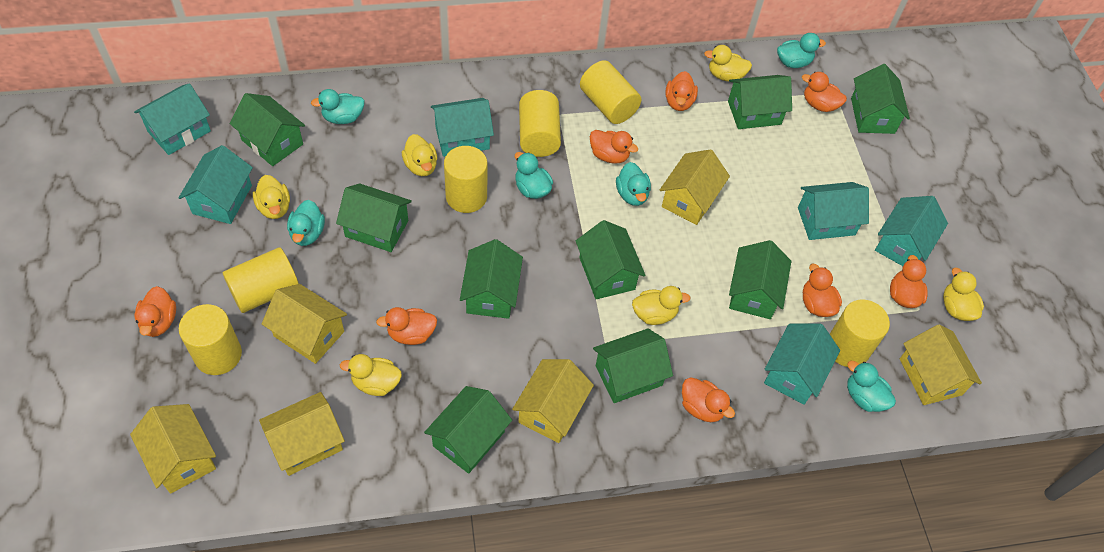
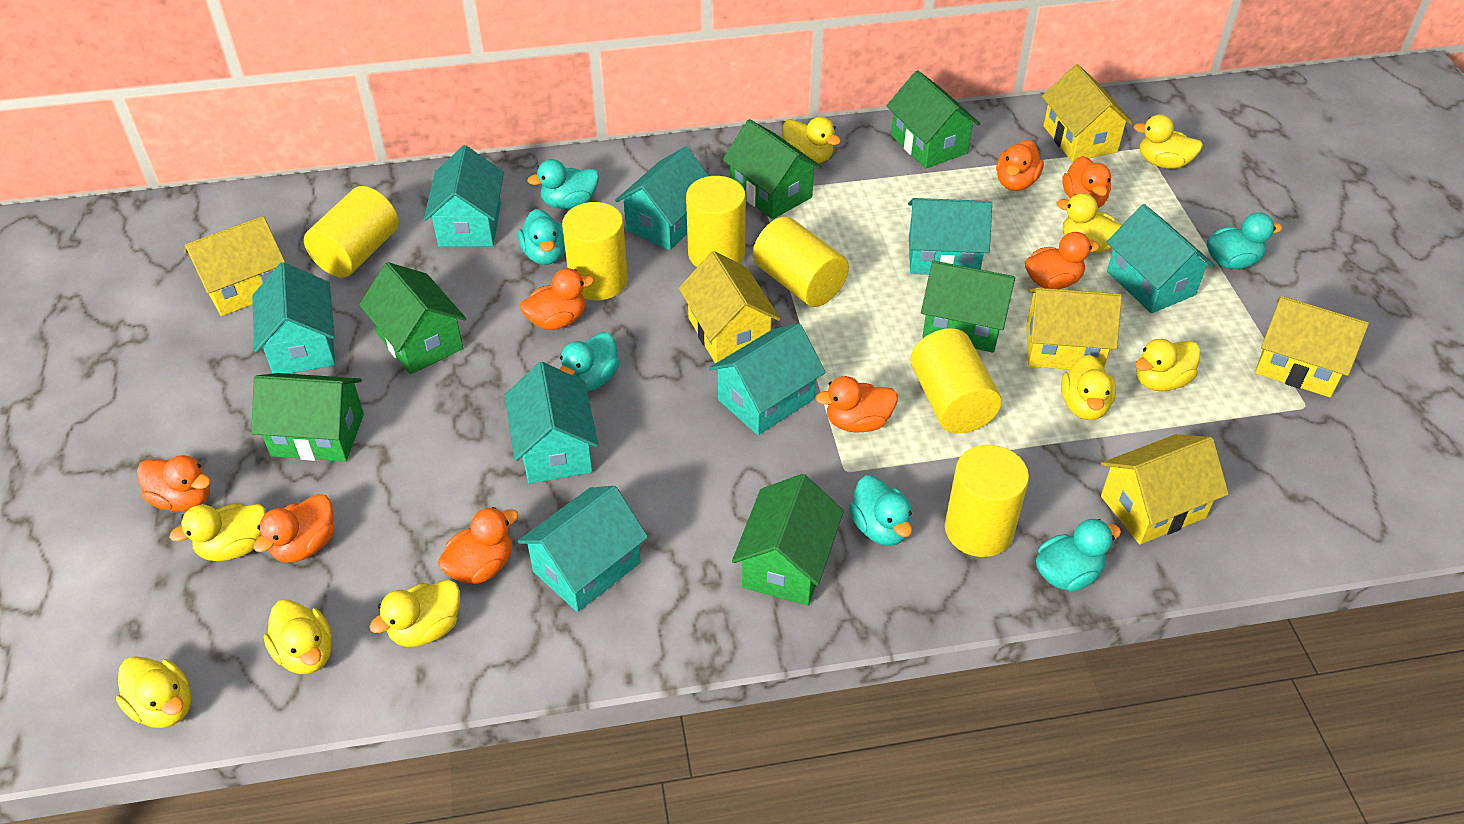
green house: [229,93,305,166] [336,183,412,252] [424,386,512,474] [460,239,523,319] [576,220,646,299] [593,328,673,403] [728,75,792,129] [729,240,791,319] [851,64,910,134] = 9 -> [251,373,364,462] [359,262,466,375] [722,119,822,219] [732,474,844,606] [886,70,980,169] [921,261,1015,353] = 6
turquoise house: [134,83,211,155] [178,145,253,224] [431,98,494,157] [764,324,840,405] [798,182,869,240] [875,196,948,266] = 6 -> [252,262,335,374] [424,145,504,247] [505,362,598,484] [518,486,648,612] [615,147,709,250] [709,324,826,435] [908,198,992,275] [1107,204,1215,313] = 8
yellow duck: [253,175,290,219] [340,354,402,396] [402,134,437,176] [632,286,691,325] [704,45,752,82] [943,267,984,321] = 6 -> [116,656,191,728] [170,504,266,561] [264,600,332,674] [369,580,460,647] [782,117,841,163] [1057,193,1122,253] [1061,354,1116,420] [1133,114,1203,169] [1135,339,1200,391] = 9

